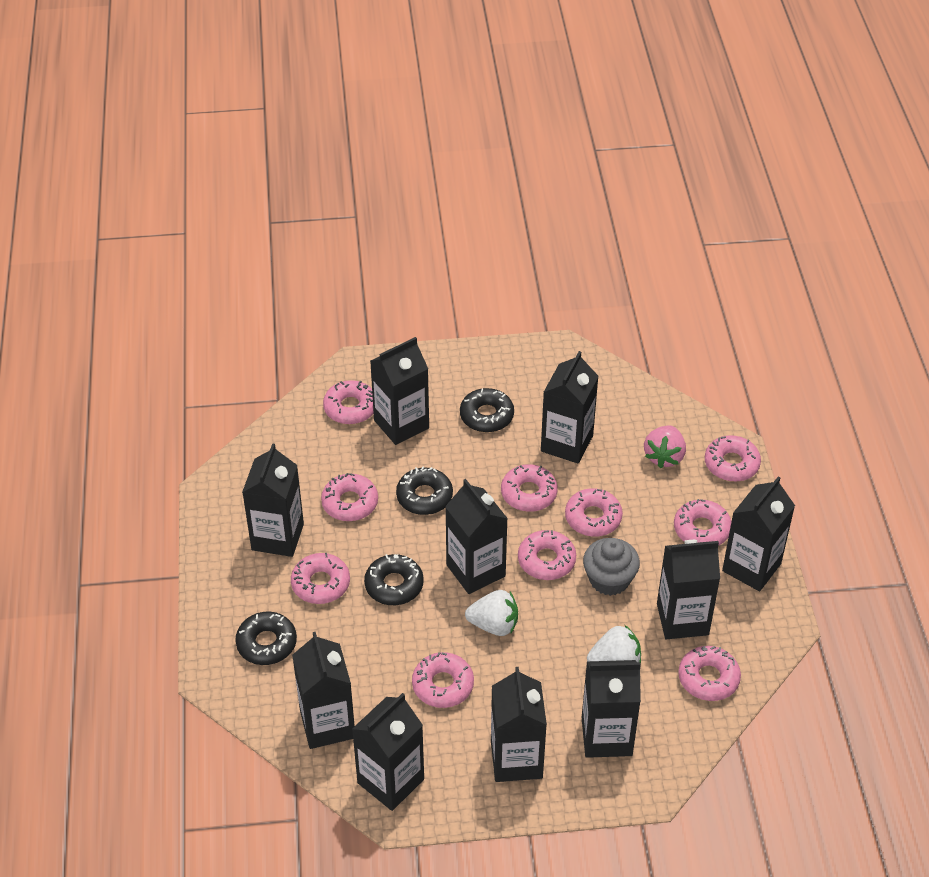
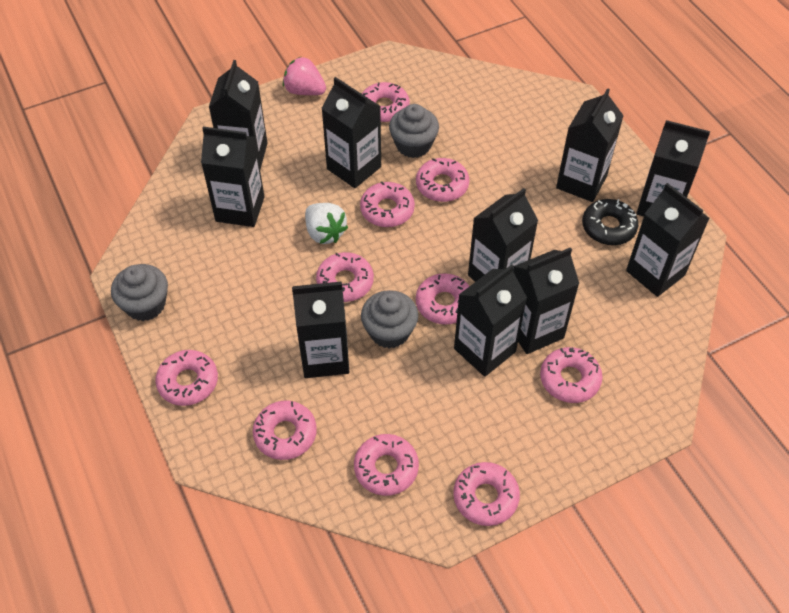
black donut: [235,612,297,665] [364,554,424,605] [396,467,453,515] [460,388,514,432] = 4 -> [582,199,638,245] = 1
grey cupcake: [583,538,640,596] = 1 -> [111,264,168,321] [361,290,418,348] [389,104,439,158] = 3
white strawberry: [465,590,518,636] [587,625,641,663] = 2 -> [305,203,348,244] = 1

